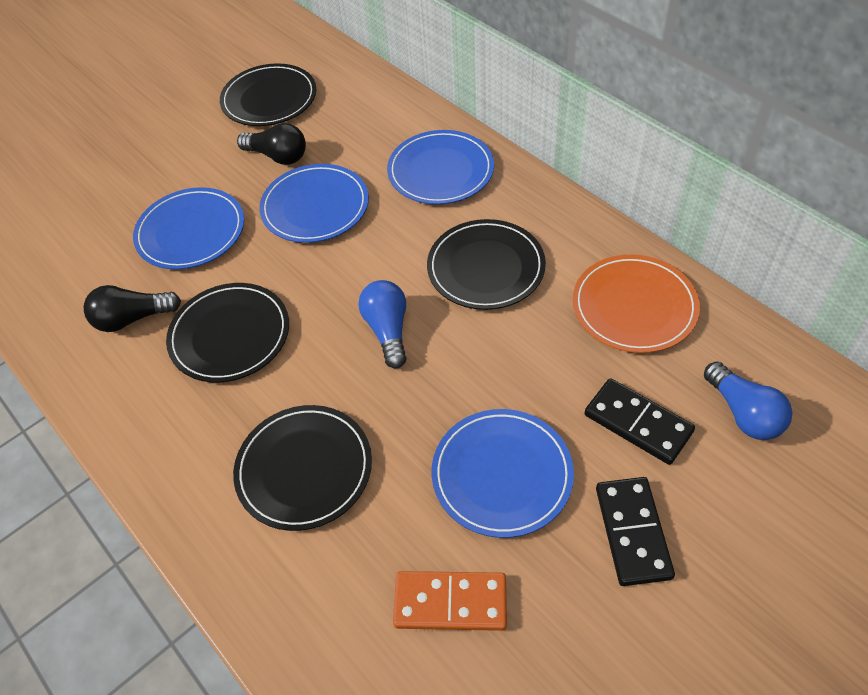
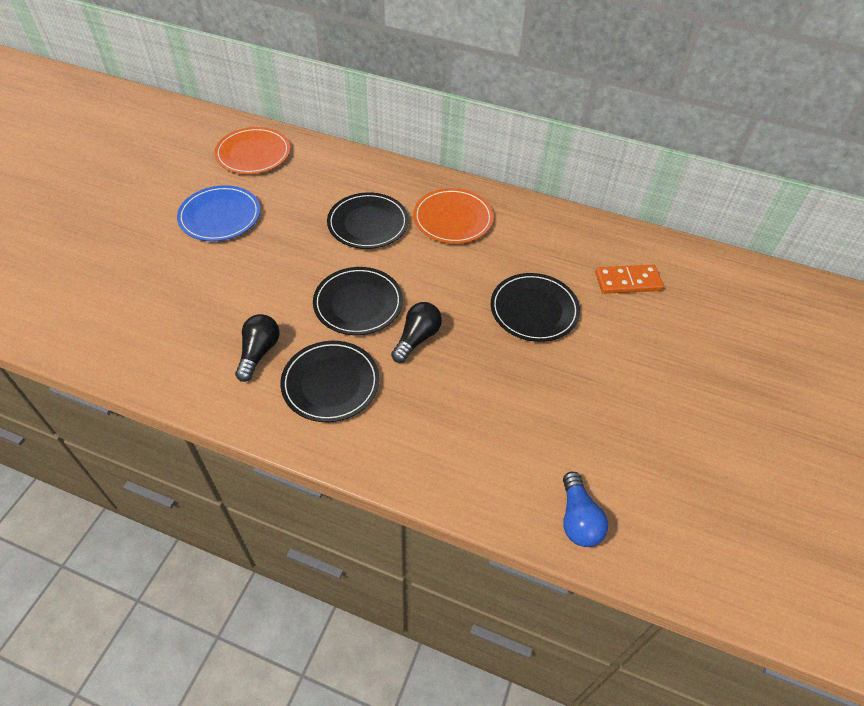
black domino: [585,378,695,465] [596,477,675,586] = 2 -> none = 0
blue light bulb: [358,280,407,368] [704,361,792,440] = 2 -> [563,472,608,547] = 1
blue plate: [133,187,244,270] [259,164,369,243] [387,130,494,204] [432,409,574,538] = 4 -> [177,185,260,241] = 1
orange plate: [573,254,700,353] = 1 -> [214,127,290,174] [413,188,494,244] = 2

